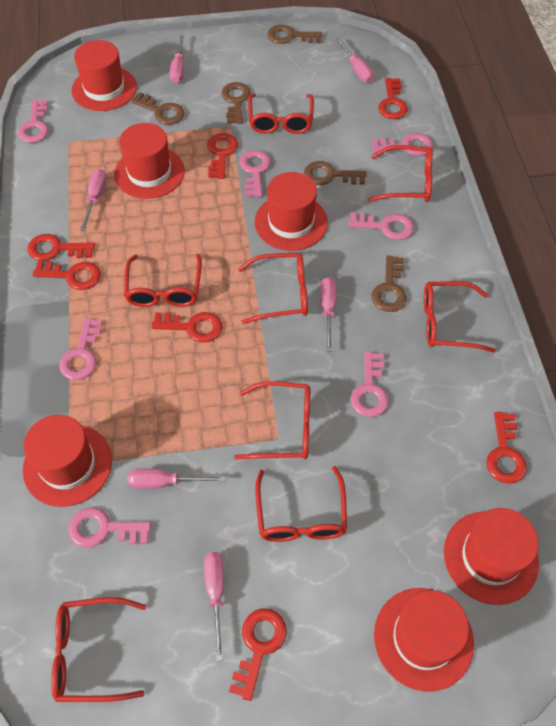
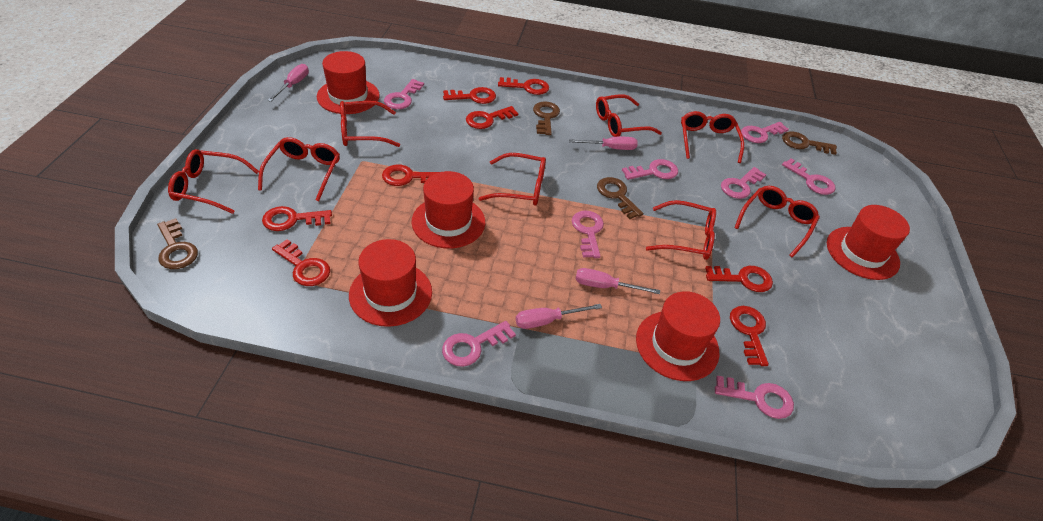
brown key: [131,92,184,125] [221,82,251,124] [267,25,322,44] [304,161,367,185] [371,256,406,312] = 5 -> [157,218,198,269] [533,101,560,135] [597,177,643,219] [782,131,837,155] = 4
pink key: [18,100,49,143] [59,318,103,380] [68,507,151,547] [239,150,271,197] [348,213,414,240] [351,352,389,417] [372,133,433,156] = 7 -> [384,79,424,109] [442,321,516,367] [572,211,604,258] [622,159,678,180] [715,376,794,419] [721,167,766,199] [741,122,789,143] [782,158,835,195] = 8
pink screwdriver: [80,169,107,231] [127,469,226,489] [170,35,184,83] [204,552,224,661] [320,277,336,351] [336,38,374,83] = 6 -> [267,64,309,102] [516,304,602,329] [569,137,638,150] [575,268,660,294] = 4
red hat: [23,415,112,507] [71,40,137,111] [114,123,185,199] [254,172,328,251] [374,588,474,692] [444,508,539,605] = 6 -> [317,51,380,114] [349,239,432,327] [412,171,485,249] [636,291,720,381] [827,205,910,280] = 5
red key: [28,234,95,261] [32,261,101,290] [151,312,223,343] [207,133,238,179] [229,608,287,701] [378,78,408,119] [486,412,527,484] = 7 -> [262,206,332,231] [272,239,330,286] [382,165,439,186] [443,87,496,104] [466,106,518,129] [498,77,549,95] [705,266,773,292] [730,306,769,366] = 8

